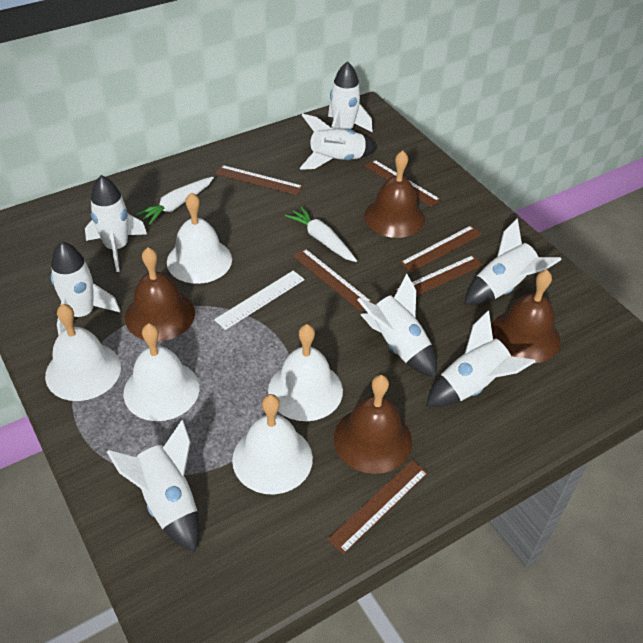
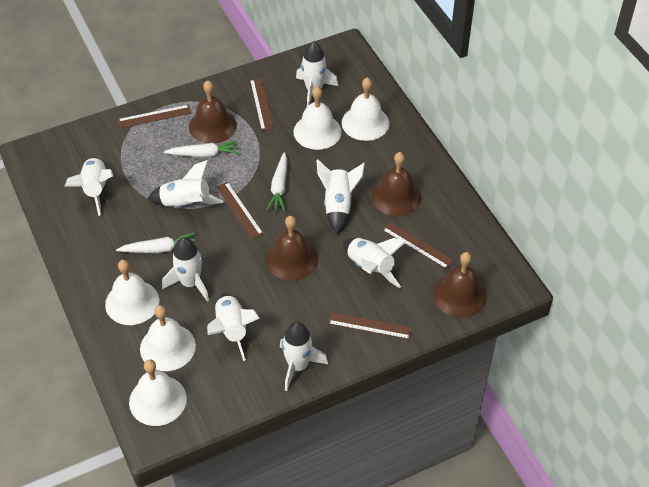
brown ruler: [215,165,303,195] [293,249,373,311] [327,460,428,554] [364,160,441,207] [394,255,483,296] [400,225,482,272] = 6 -> [118,105,191,128] [216,182,263,239] [250,78,274,131] [328,312,412,340] [382,222,454,269] = 5
white carrot: [136,177,214,225] [285,206,357,262] = 2 -> [116,232,197,253] [164,141,239,158] [267,152,287,211] = 3
white ruler: [214,271,305,330] = 1 -> none = 0

